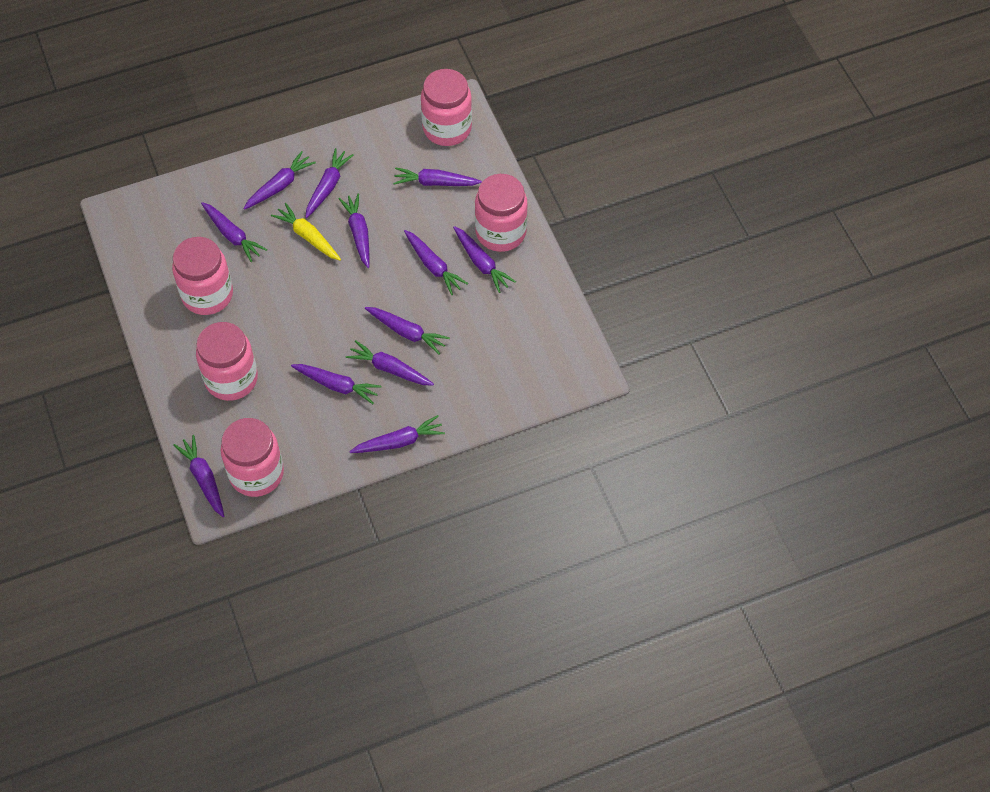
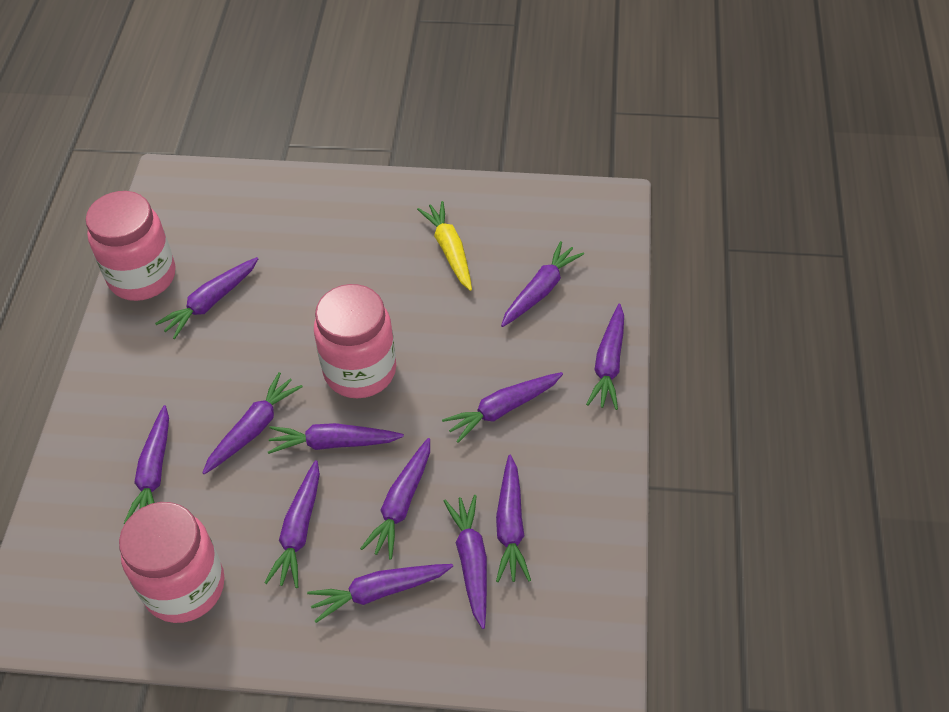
pink jar: [172,237,233,315] [196,322,258,401] [221,418,284,497] [421,69,472,146] [475,174,528,252] = 5 -> [86,191,175,301] [119,502,225,623] [314,284,396,398] = 3

